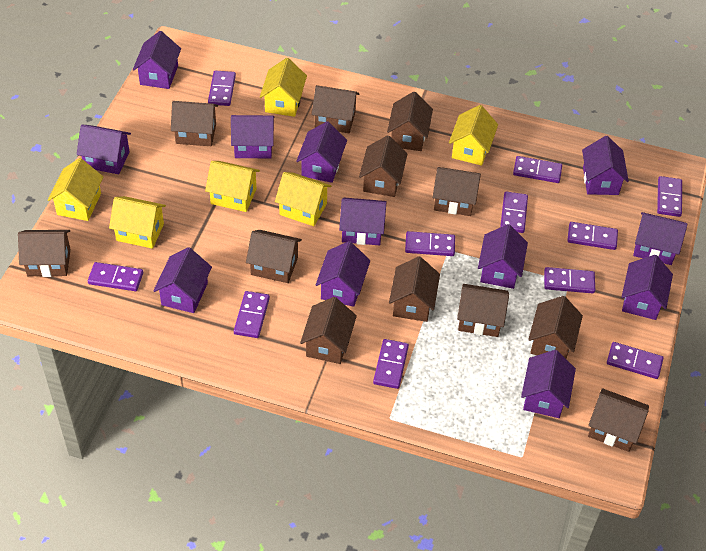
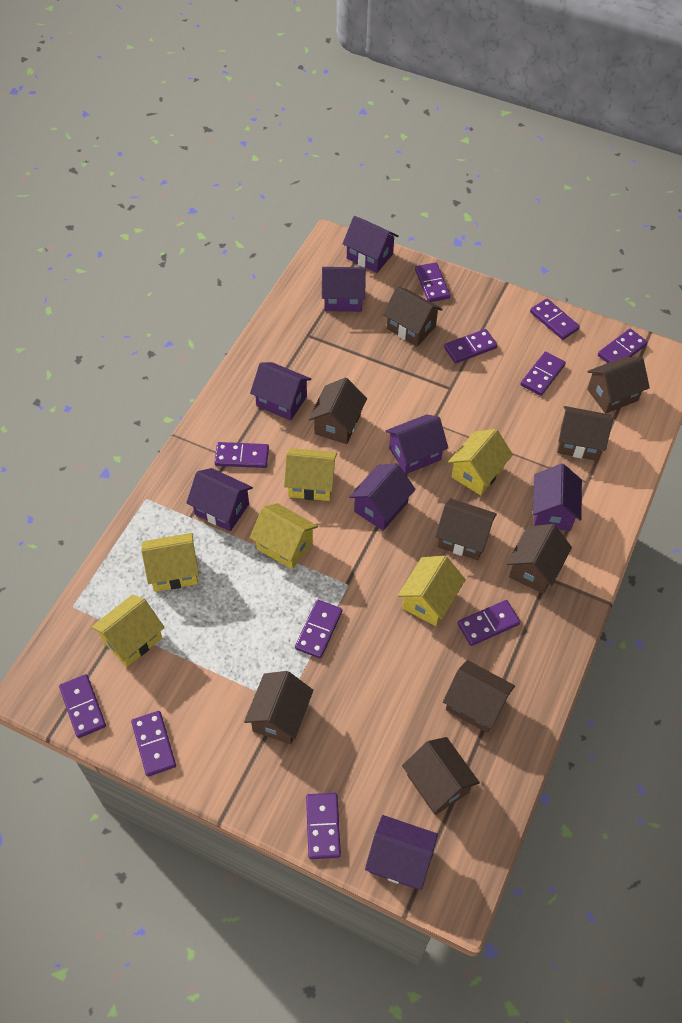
brown house: [18,230,71,277] [171,101,218,146] [246,230,302,283] [300,297,357,364] [311,85,359,133] [359,135,408,197] [387,92,433,151] [389,256,440,322] [432,167,481,216] [457,284,509,337] [528,296,583,359] [588,388,649,452] = 12 -> [244,671,313,744] [308,377,367,444] [383,286,443,346] [402,737,480,815] [435,498,497,560] [443,660,515,733] [507,524,572,594] [557,406,613,461] [587,357,650,414] = 9
purple house: [77,124,131,174] [133,31,181,89] [153,247,212,313] [231,115,274,158] [296,121,347,183] [316,241,370,307] [339,198,387,245] [478,224,528,289] [521,350,576,418] [582,136,629,195] [622,255,673,320] [633,212,688,265] = 12 -> [186,468,253,531] [250,362,311,421] [322,267,366,312] [342,216,399,273] [349,463,416,531] [365,815,438,890] [386,414,448,474] [533,464,582,531] = 8

